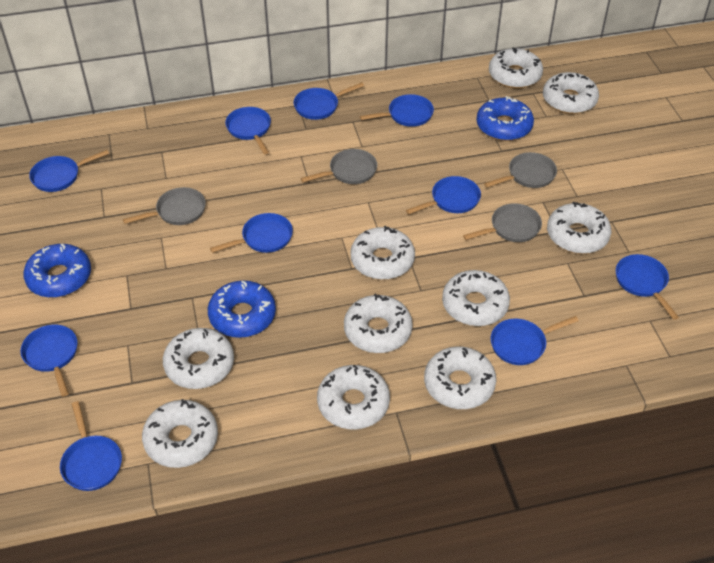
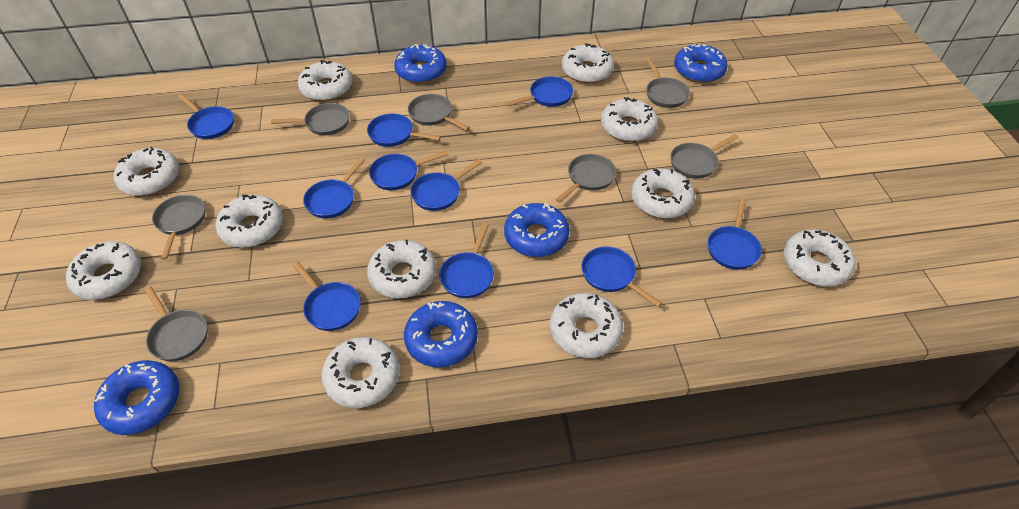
blue donut: [23,244,91,298] [208,281,276,338] [476,96,534,141] = 3 -> [94,360,179,435] [394,44,447,83] [404,301,478,367] [504,203,570,257] [674,44,728,83] = 5
grey pan: [123,187,206,225] [301,149,377,184] [463,203,542,242] [484,152,557,188] = 4 -> [144,286,207,361] [152,195,205,260] [271,103,350,135] [408,94,470,131] [555,154,616,203] [646,58,690,108] [670,134,739,179] = 7
white donut: [142,399,218,468] [163,328,234,389] [317,365,390,429] [344,294,413,353] [350,226,415,280] [424,346,496,409] [442,270,510,326] [489,48,543,88] [543,72,599,114] [547,201,611,254] = 10 -> [66,241,141,300] [114,147,179,196] [216,194,283,248] [298,60,352,101] [322,337,400,408] [367,240,436,299] [550,293,623,358] [562,43,614,83] [601,97,658,142] [631,168,695,219] [784,230,855,286] = 11

